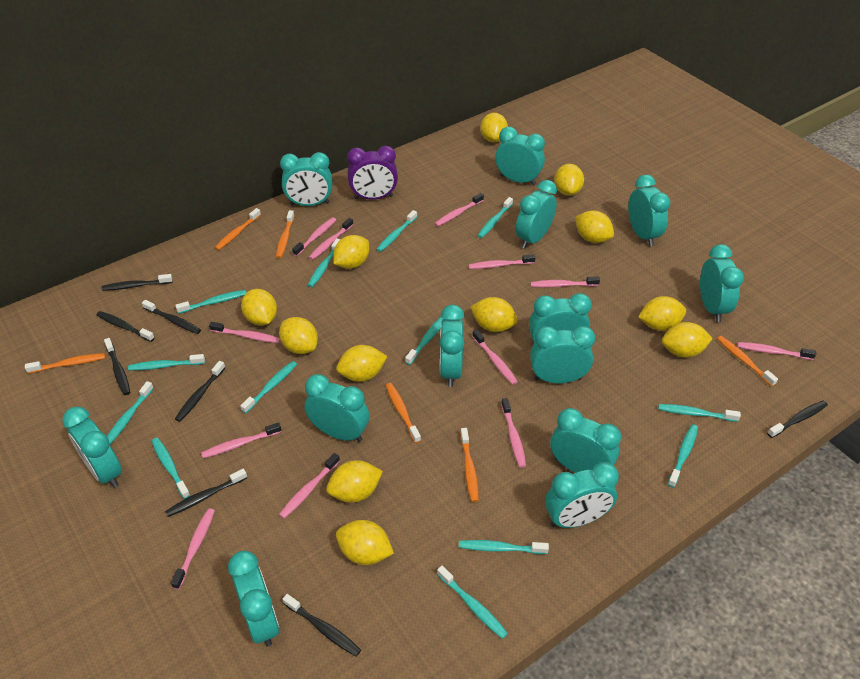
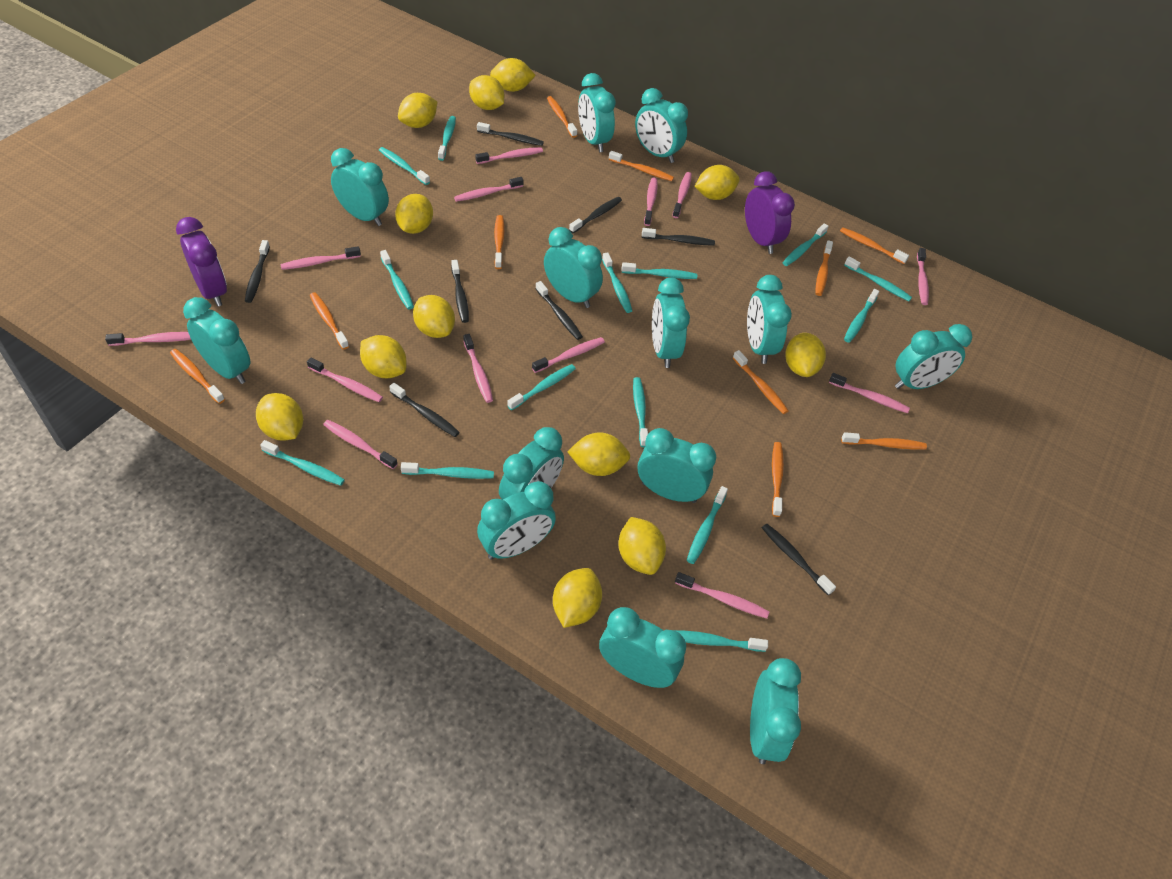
orange toothbrush: [25,353,105,374] [215,208,261,250] [276,210,294,258] [386,383,421,443] [460,428,479,502] [717,336,778,386] = 6 -> [170,349,225,404] [310,292,349,350] [494,215,505,269] [547,96,577,138] [609,151,674,181] [733,350,789,414] [772,442,784,517] [815,240,833,296] [840,227,909,264] [841,432,927,450] = 10
pink toothbrush: [171,508,215,589] [201,422,281,458] [209,322,280,343] [279,453,340,519] [292,217,336,256] [309,218,354,260] [434,193,484,227] [468,254,535,269] [472,329,518,385] [501,398,526,468] [530,277,600,287] [737,342,816,360] = 12 -> [105,332,191,346] [280,246,361,270] [307,357,383,402] [323,420,397,469] [454,177,524,202] [463,334,493,403] [475,147,543,164] [532,337,605,373] [644,178,658,226] [672,172,692,218] [675,572,769,619] [829,373,910,413] [917,248,929,305] = 13
purple clock: [347,146,398,200] = 1 -> [176,217,227,307] [745,171,795,254] = 2
turquoise toothbrush: [107,381,154,444] [128,354,205,371] [152,438,190,499] [175,290,247,314] [240,361,297,413] [308,239,340,287] [376,210,417,252] [405,317,444,365] [437,566,508,639] [459,540,549,554] [477,197,513,238] [658,404,741,422] [668,424,698,488] = 13 -> [260,440,345,486] [379,147,430,185] [380,250,414,309] [401,462,494,479] [438,116,456,161] [507,364,576,410] [602,253,632,313] [622,262,697,279] [633,377,648,447] [675,630,768,652] [687,486,728,564] [782,223,829,266] [844,256,912,301] [844,289,879,343] = 14

